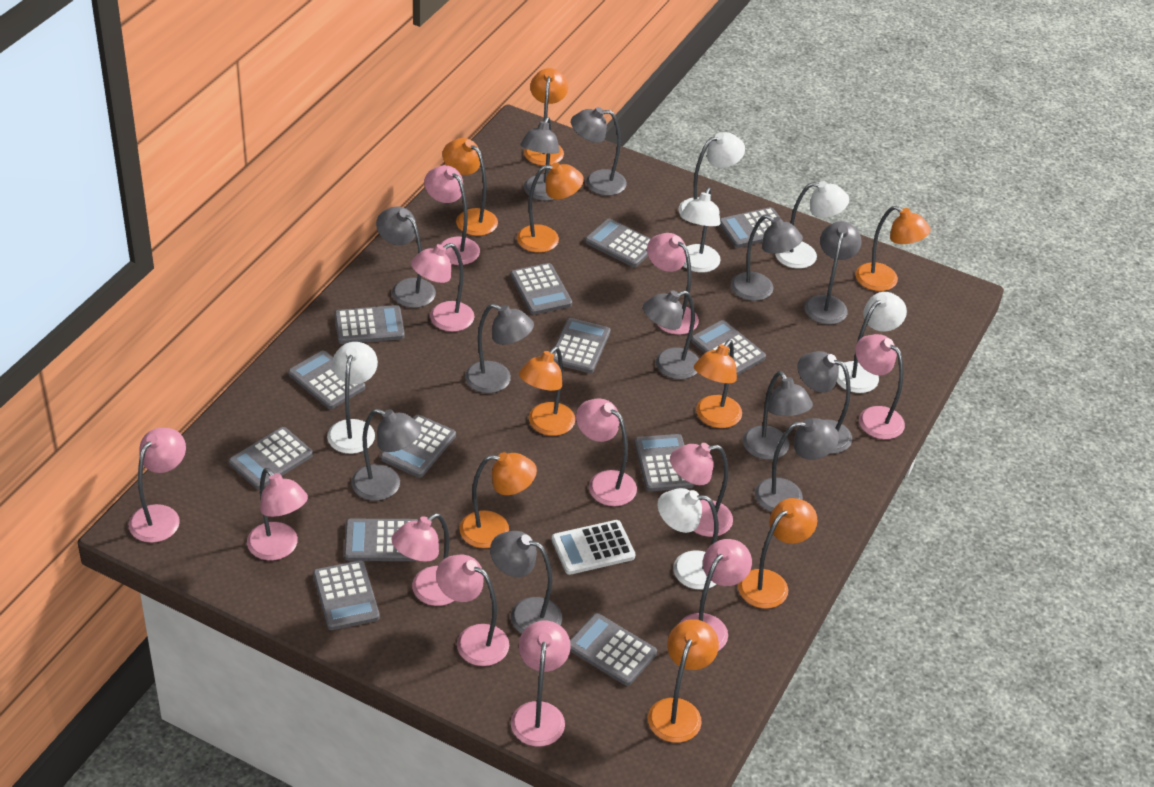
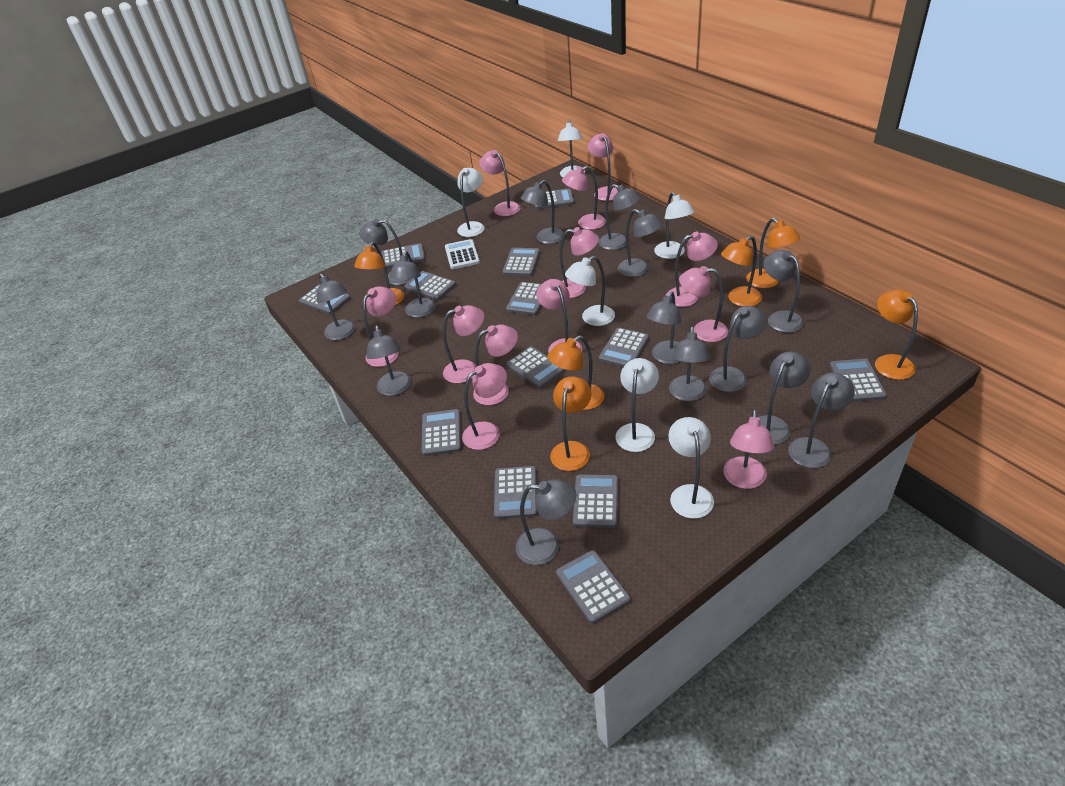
grey lamp: [351,409,421,501] [376,207,436,308] [465,304,534,393] [490,531,562,634] [521,117,560,201] [571,107,627,196] [643,290,699,379] [731,215,803,301] [743,371,813,460] [755,418,839,512] [797,351,852,454] [804,221,862,325] = 12 -> [316,273,355,340] [359,219,413,285] [367,325,411,396] [390,251,436,318] [516,479,576,565] [521,180,564,244] [599,184,640,250] [618,209,663,277] [646,291,682,364] [669,327,710,401] [709,306,767,392] [758,351,811,445] [763,250,804,333] [788,372,855,468] = 14
orange lamp: [443,138,498,236] [460,452,537,548] [517,162,584,253] [519,346,575,436] [524,68,568,166] [648,619,719,743] [694,340,742,428] [738,498,817,609] [855,206,931,291] = 9 -> [354,242,404,306] [548,336,604,410] [550,376,592,471] [721,236,762,307] [746,218,800,288] [875,290,918,380] = 6

